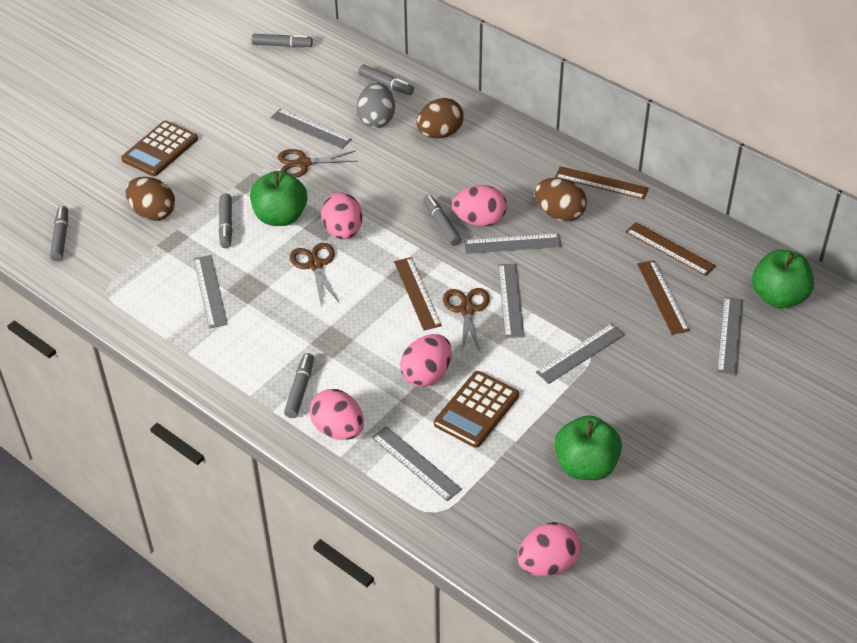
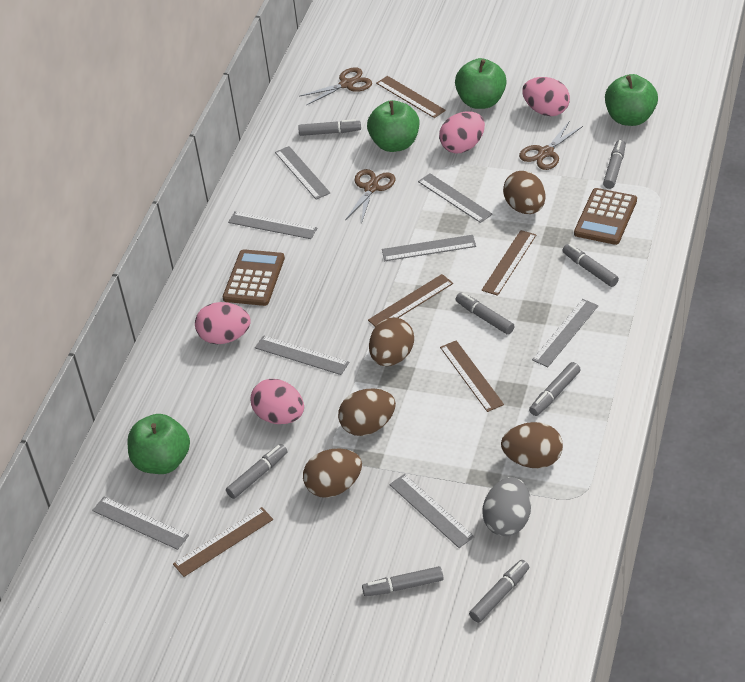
brown egg: [126,177,175,221] [416,98,464,138] [535,178,587,221] = 3 -> [303,448,362,498] [338,388,396,436] [369,317,414,366] [501,422,563,468] [503,171,546,214] = 5
brown ruler: [394,257,442,330] [555,166,649,199] [626,222,716,276] [637,260,690,335] = 4 -> [173,507,273,577] [368,274,453,327] [376,76,446,118] [440,340,504,412] [482,230,536,296] = 5
green apple: [250,171,307,226] [554,416,622,480] [752,250,814,308] = 3 -> [127,414,190,474] [367,100,419,152] [455,58,507,109] [605,74,658,126] = 4
grey marker: [50,206,68,261] [219,194,233,248] [251,34,313,47] [284,353,314,418] [358,64,414,95] [423,195,461,246] = 6 -> [226,444,288,499] [298,119,361,136] [362,566,444,597] [456,293,514,335] [469,560,529,623] [529,362,581,416] [562,244,619,287] [603,140,626,189] = 8
grey ruler: [194,255,228,329] [270,109,352,149] [371,426,462,501] [464,234,562,254] [498,264,524,338] [536,323,625,384] [717,297,743,375] = 7 -> [92,497,189,550] [228,211,317,239] [255,335,349,375] [275,146,330,200] [382,235,476,261] [389,474,474,548] [418,173,493,223] [532,299,598,367] = 8
pink egg: [309,389,364,440] [321,193,363,240] [400,334,452,387] [452,185,507,226] [518,522,581,576] = 5 -> [195,302,251,344] [250,379,304,424] [439,111,485,154] [522,77,570,116] = 4

